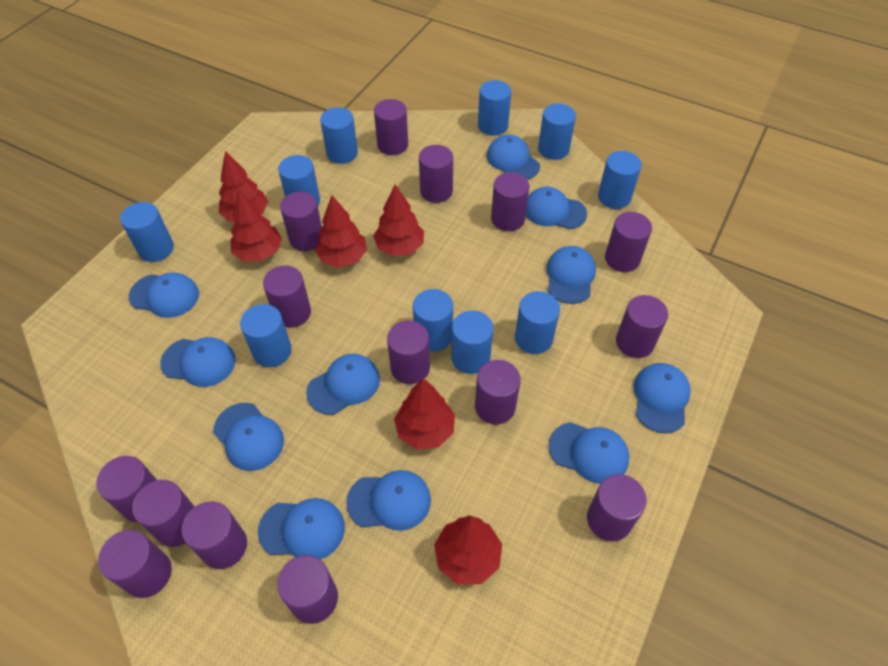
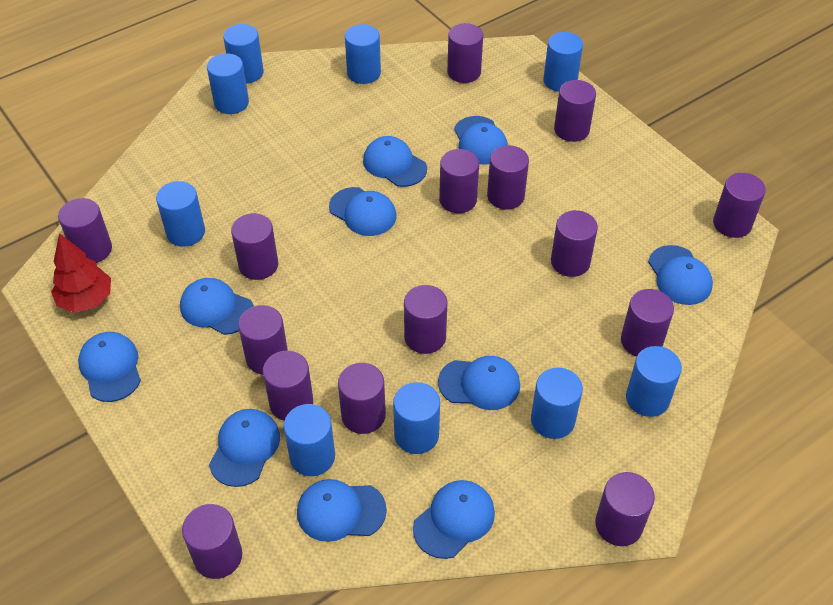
blue cap: [129,273,199,318] [160,337,236,387] [213,403,284,471] [258,498,345,559] [306,354,380,415] [346,470,431,531] [487,135,540,180] [526,187,587,229] [546,246,596,304] [549,422,630,484] [634,363,691,433] = 11 -> [78,332,141,402] [180,278,254,335] [209,409,280,487] [297,479,387,542] [329,187,396,236] [363,136,427,187] [413,480,495,559] [438,356,520,410] [454,116,508,165] [648,245,713,305] = 10
blue cylinder: [120,202,174,262] [240,304,292,367] [278,155,320,205] [320,107,358,164] [413,289,453,352] [451,311,493,374] [478,80,511,136] [515,291,560,354] [538,103,576,160] [598,151,642,209] = 10 -> [156,181,205,247] [207,53,249,114] [223,24,264,84] [284,404,335,476] [345,24,381,84] [393,382,440,454] [531,368,583,439] [543,32,583,92] [626,346,682,417] = 9
red tree: [219,151,268,222] [230,190,282,261] [315,195,367,267] [373,184,424,256] [394,378,455,449] [434,515,502,584] = 6 -> [51,233,111,313] = 1

